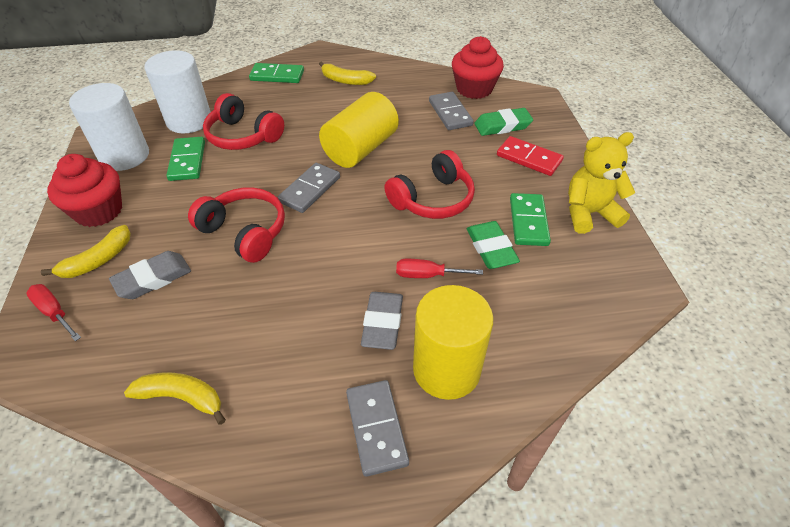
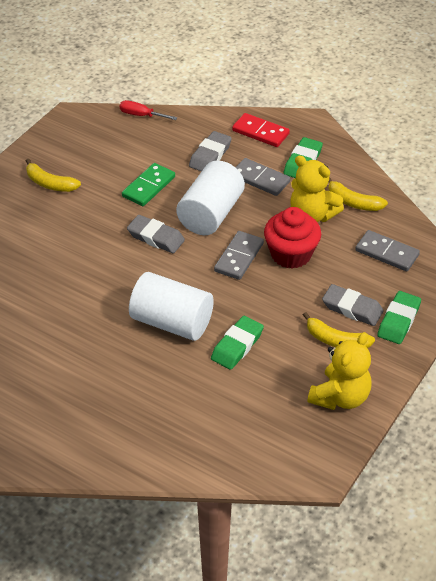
green domino: [166,137,205,181] [249,63,304,83] [510,193,551,246] = 3 -> [122,163,175,206] = 1
green eraser: [467,221,520,269] [474,108,533,136] = 2 -> [211,316,264,370] [284,137,323,178] [377,291,421,344] = 3
grey eraser: [109,251,191,299] [361,292,403,350] = 2 -> [127,215,185,253] [189,131,232,172] [322,284,384,326] = 3
red cupcake: [47,154,122,227] [452,36,504,99] = 2 -> [264,207,321,268] = 1
red headphones: [188,187,285,263] [203,93,284,150] [384,150,475,219] = 3 -> none = 0
red screwdriver: [26,284,81,341] [396,259,483,278] = 2 -> [120,100,177,120] = 1
yellow cylinder: [319,92,399,168] [413,285,493,400] = 2 -> none = 0
yellow teddy bear: [568,132,635,234] = 1 -> [290,155,344,222] [307,332,372,410] = 2

